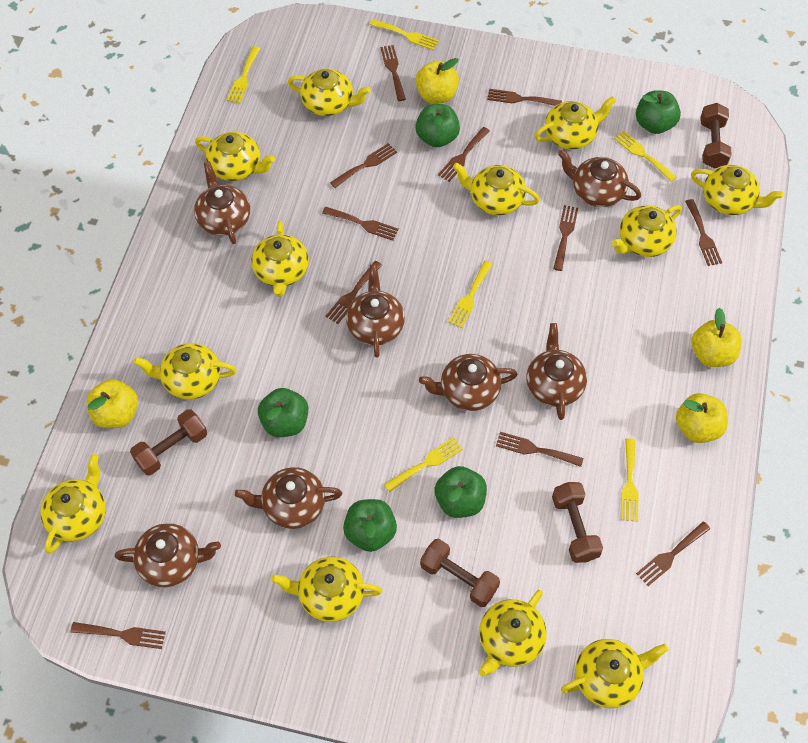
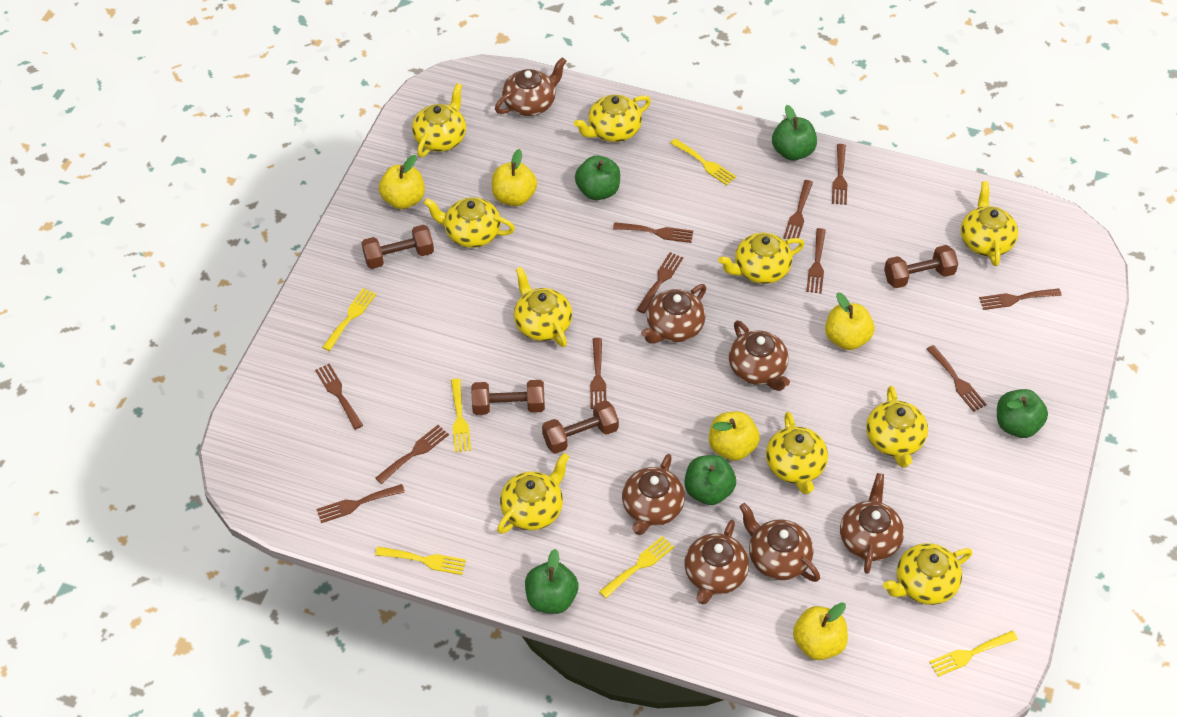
yellow apple: [86,379,138,428] [415,58,459,104] [676,393,728,443] [691,308,742,367] = 4 -> [379,155,425,209] [492,149,537,206] [709,411,760,461] [793,602,848,660] [825,292,874,350] = 5
yellow teapot: [40,454,106,553] [133,343,237,400] [195,132,275,181] [251,220,309,297] [271,557,382,622] [288,69,371,116] [453,163,540,215] [479,590,546,676] [534,96,616,150] [561,639,669,708] [612,205,682,257] [691,165,784,215] = 12 -> [412,83,466,157] [423,197,515,248] [497,453,569,534] [514,267,572,347] [574,95,651,142] [718,233,804,284] [766,412,828,494] [866,386,928,468] [883,543,972,605] [961,181,1018,266] = 10

